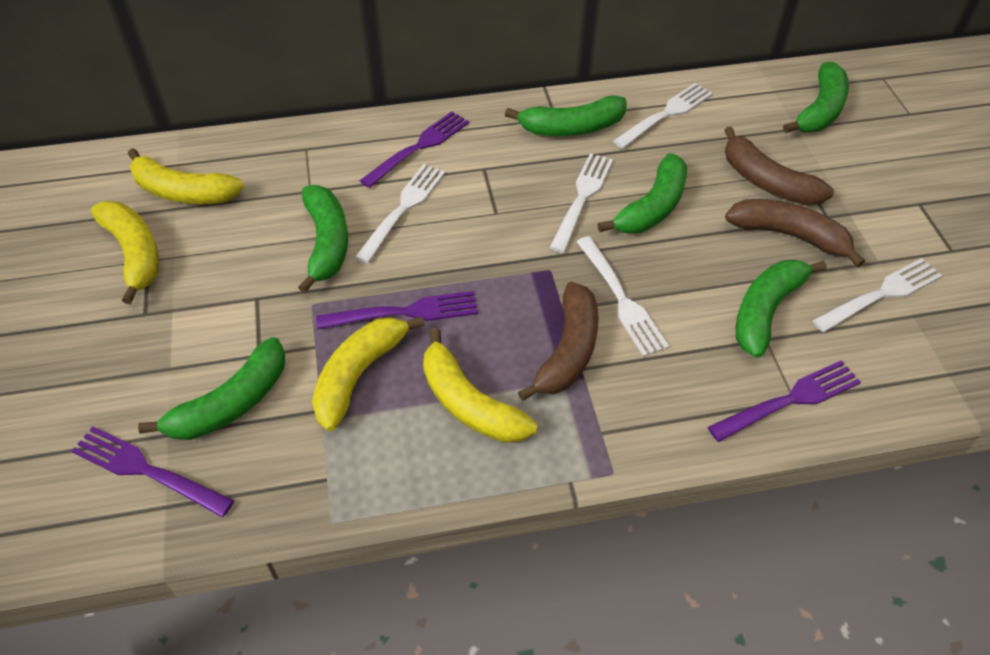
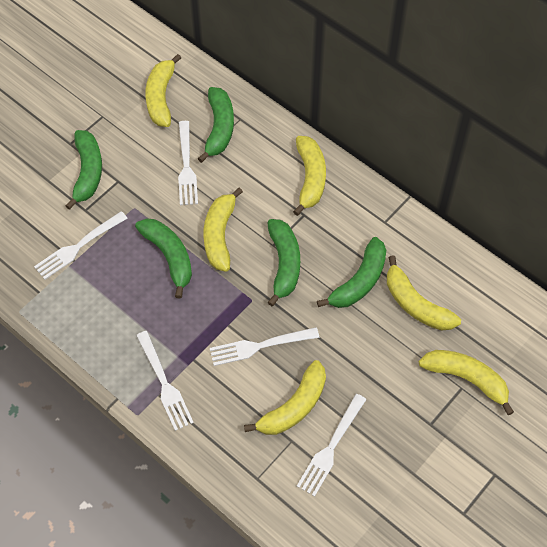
brown banana: [518,282,599,401] [724,126,834,205] [725,199,865,267] = 3 -> none = 0
green banana: [138,337,285,440] [298,185,348,293] [505,95,627,136] [597,153,687,234] [736,260,826,358] [783,62,849,133] = 6 -> [65,130,102,210] [135,218,192,299] [197,87,234,163] [267,219,300,306] [317,237,386,308] = 5
purple fork: [72,426,234,517] [316,291,478,329] [359,112,469,188] [708,360,861,442] = 4 -> none = 0
yellow banana: [91,201,159,304] [128,148,244,204] [312,316,425,431] [423,328,537,443] = 4 -> [145,54,181,127] [203,188,243,272] [244,360,326,435] [293,136,326,216] [387,255,461,330] [419,350,514,415] = 6

